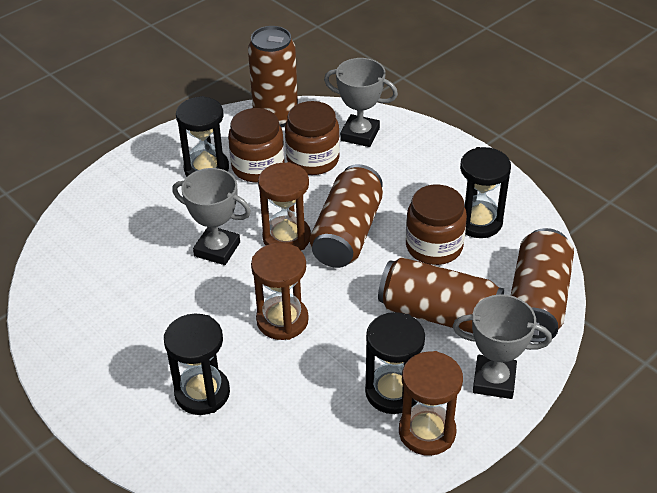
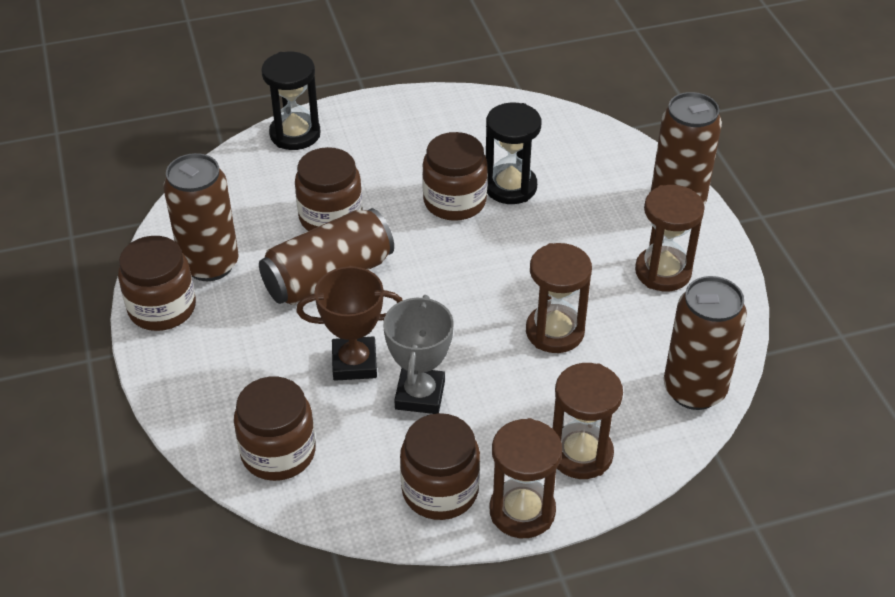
black hourglass: [164,314,230,415] [176,96,229,177] [365,312,425,414] [460,147,511,238] = 4 -> [261,52,320,150] [486,103,541,204] = 2
brown hourglass: [251,243,309,340] [258,162,311,250] [399,351,463,456] = 3 -> [490,418,562,538] [526,243,592,353] [553,363,623,479] [635,185,705,291] = 4
brown jar: [228,108,285,182] [285,101,340,175] [406,185,467,265] = 3 -> [118,236,196,331] [234,377,316,481] [295,147,363,231] [400,413,480,520] [422,132,488,221] = 5
brown trophy: none = 0 -> [296,266,403,381] = 1
grey trophy: [172,168,251,265] [324,58,398,147] [453,294,552,399] = 3 -> [383,295,454,414] = 1

